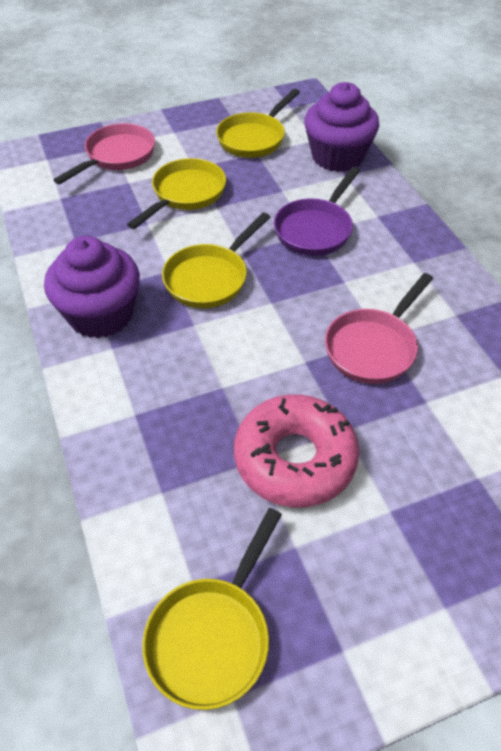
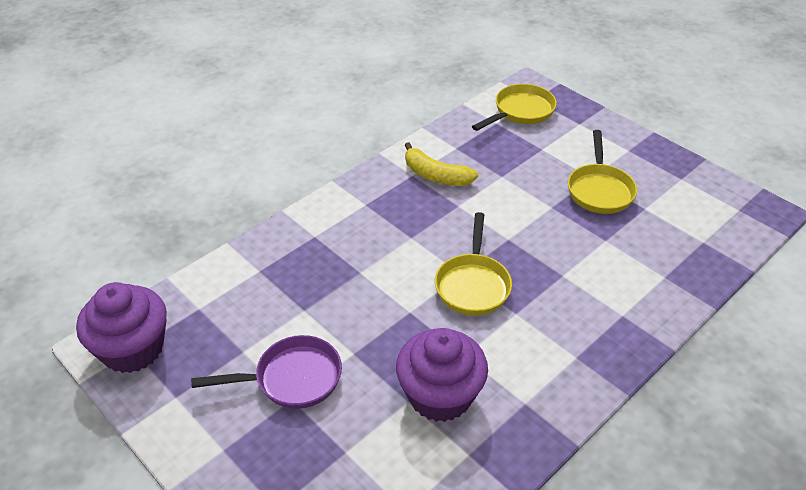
pink donut: [234,394,359,507] = 1 -> none = 0
pink pan: [53,123,155,184] [325,273,433,384] = 2 -> none = 0
yellow banana: none = 0 -> [405,142,478,186] = 1
yellow pan: [127,158,226,229] [142,508,282,710] [162,212,271,308] [216,89,300,158] = 4 -> [435,212,512,316] [472,84,557,131] [568,130,637,214] = 3

